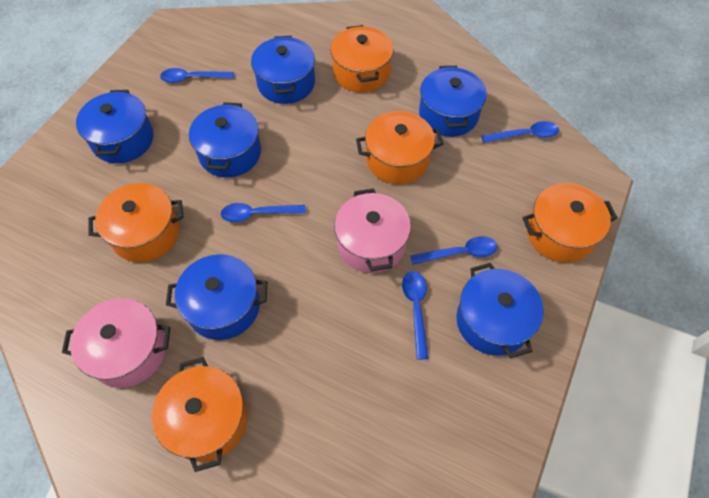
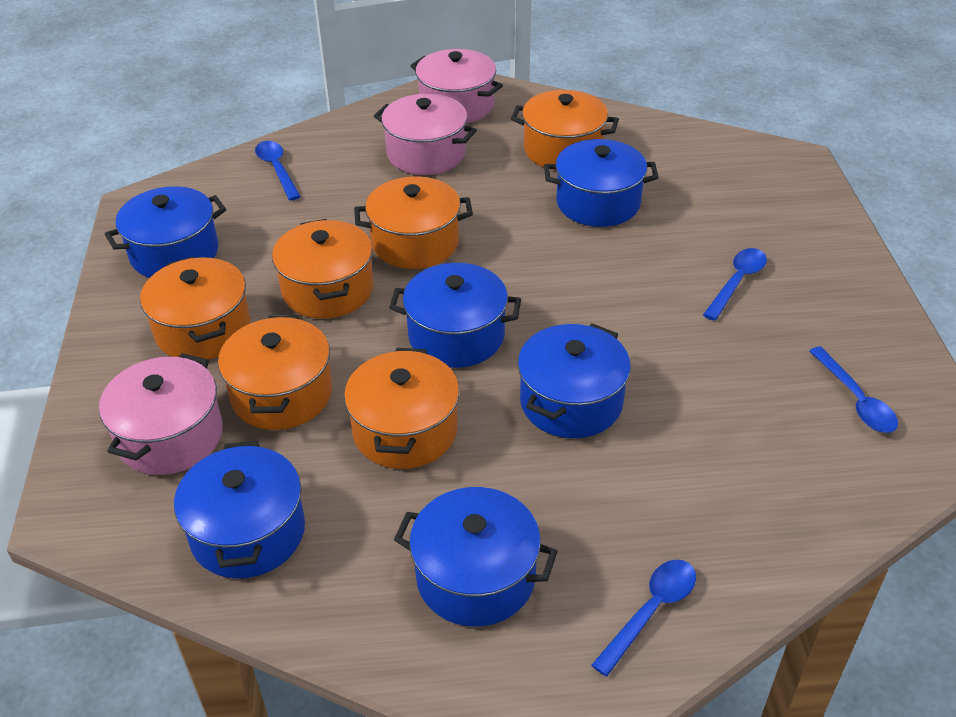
blue spoon: [160,68,234,83] [221,203,306,222] [402,271,428,360] [410,236,497,265] [482,121,559,143] = 5 -> [255,141,301,201] [591,560,696,677] [703,248,767,321] [809,346,898,433] = 4
orange pot: [88,183,184,262] [152,357,248,472] [330,25,394,93] [356,111,443,184] [522,183,617,263] = 5 -> [140,257,251,360] [218,315,332,430] [272,219,374,319] [344,348,459,469] [354,176,473,269] [511,90,619,170] = 6
pink pot: [62,298,170,388] [334,189,411,273] = 2 -> [99,353,223,475] [374,94,477,175] [410,49,503,123] = 3

